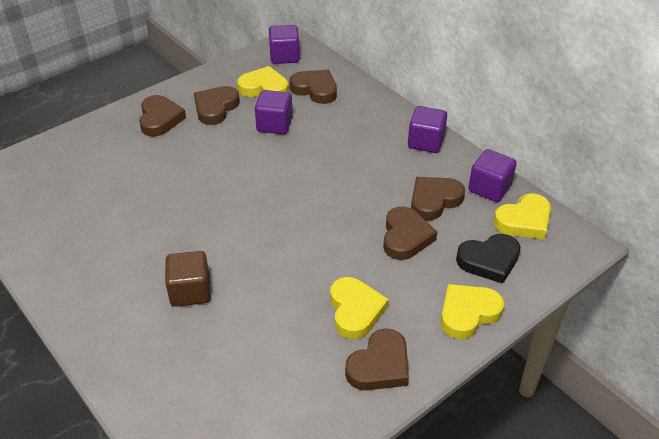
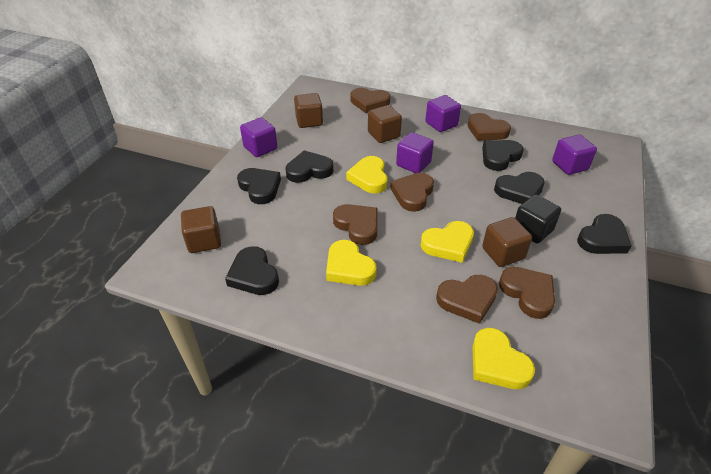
black cube: none = 0 -> [515,194,561,243] = 1
black heart: [456,234,521,284] = 1 -> [225,246,279,295] [237,168,281,204] [286,150,333,183] [482,140,523,171] [494,172,545,204] [577,214,632,254] = 6
brown cube: [165,251,210,307] = 1 -> [181,206,221,253] [294,93,323,128] [368,105,402,143] [482,217,532,267] = 4

